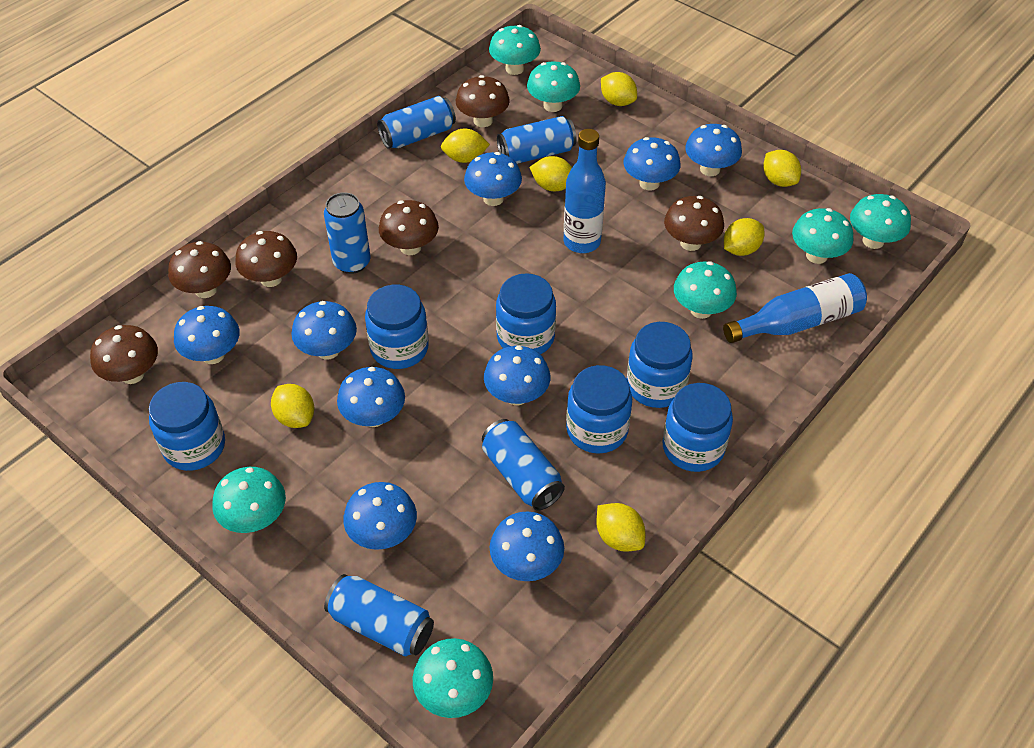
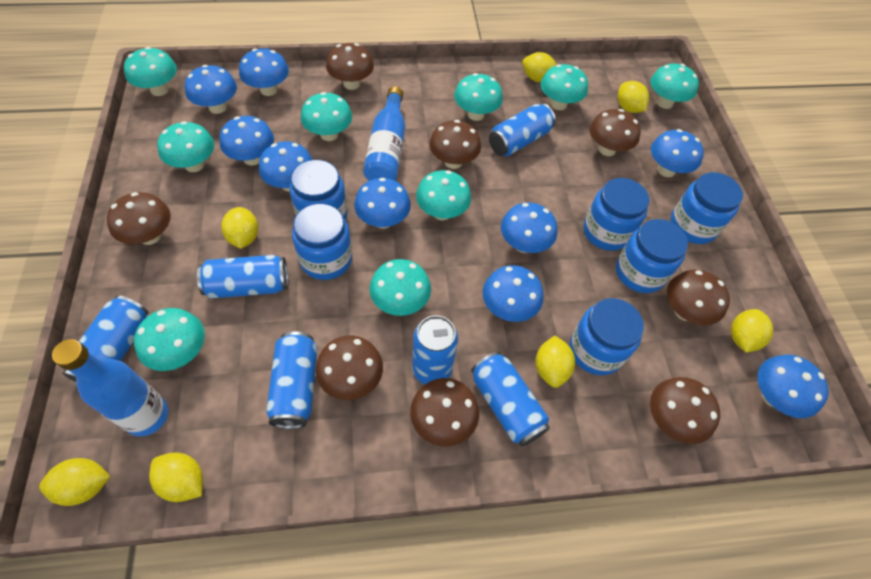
blue can: [324,192,370,274] [324,574,434,656] [377,96,456,149] [482,419,565,511] [497,116,577,164] = 5 -> [62,295,149,382] [197,255,288,299] [266,332,318,429] [412,316,458,384] [471,352,550,447] [489,103,556,156] = 6
brown mushroom: [90,325,158,384] [168,241,231,298] [235,231,297,287] [379,200,439,255] [456,75,510,127] [664,196,724,251] = 6 -> [107,192,171,245] [316,336,383,400] [326,43,374,90] [410,378,479,447] [429,120,481,169] [590,109,641,156] [650,377,720,444] [667,270,730,325] = 8
turquoise mushroom: [212,467,286,533] [413,638,493,718] [489,25,541,75] [527,61,580,112] [674,261,737,319] [792,208,853,264] [850,194,911,249] = 7 -> [124,47,177,96] [134,308,205,371] [157,121,214,172] [301,92,352,141] [370,259,431,316] [416,170,471,220] [454,73,503,121] [541,64,588,110] [651,63,699,109] = 9

